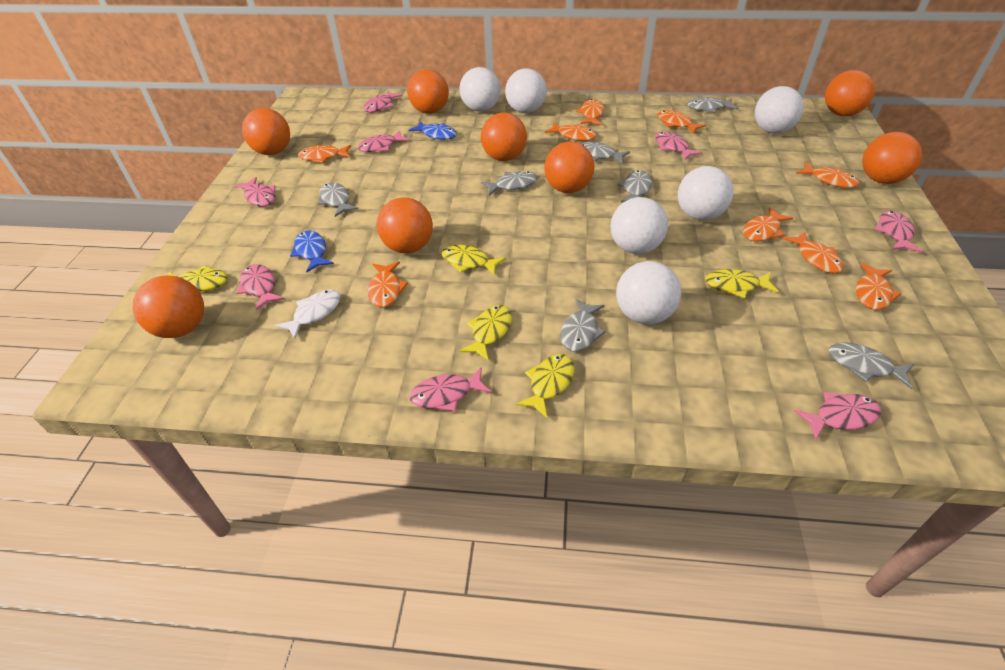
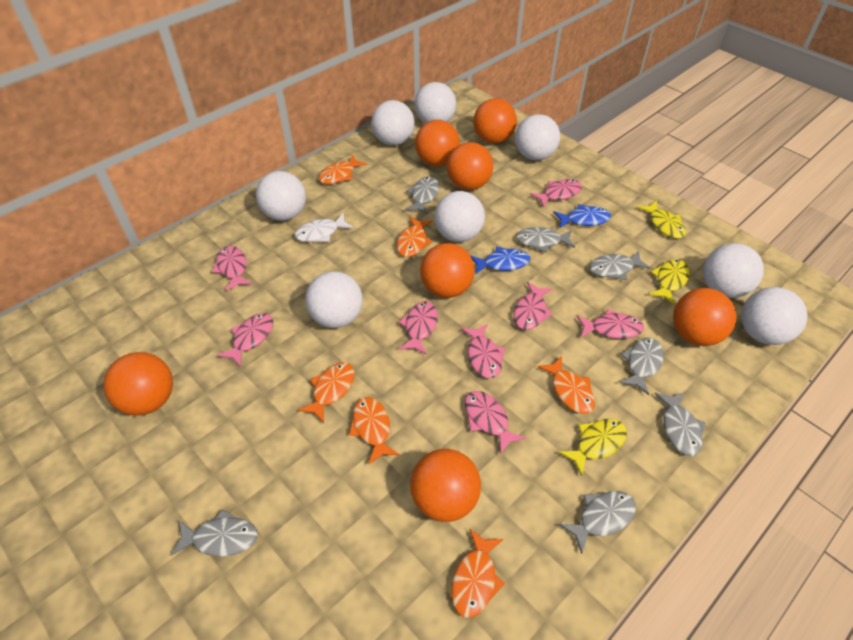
orange ball: [133,275,204,338] [242,108,290,155] [377,197,433,253] [407,69,449,114] [481,113,527,161] [544,141,594,193] [825,70,875,116] [863,132,922,184] = 8 -> [103,352,173,416] [410,449,481,522] [415,120,460,166] [420,243,475,298] [447,142,493,190] [473,98,517,144] [673,288,737,346] = 7
orange fish: [298,145,351,163] [368,262,408,308] [545,122,596,141] [576,99,605,125] [657,110,706,134] [743,207,793,241] [783,232,844,273] [796,162,859,188] [856,263,901,310] = 9 -> [298,362,354,423] [319,155,367,184] [349,397,399,465] [397,217,433,257] [451,528,505,618] [537,356,595,414] = 6
white ball: [459,67,501,112] [505,68,547,113] [610,197,668,254] [616,261,681,324] [678,166,734,220] [755,86,804,134] = 6 -> [256,171,306,221] [305,271,363,328] [371,100,415,146] [414,82,456,123] [434,191,485,242] [515,114,560,160] [703,243,764,298] [741,287,808,345] = 8
yellow fish: [168,265,228,291] [441,244,506,276] [460,305,512,361] [516,354,574,418] [705,269,779,298] = 5 -> [558,419,627,476] [637,201,686,239] [649,259,690,305] = 3

